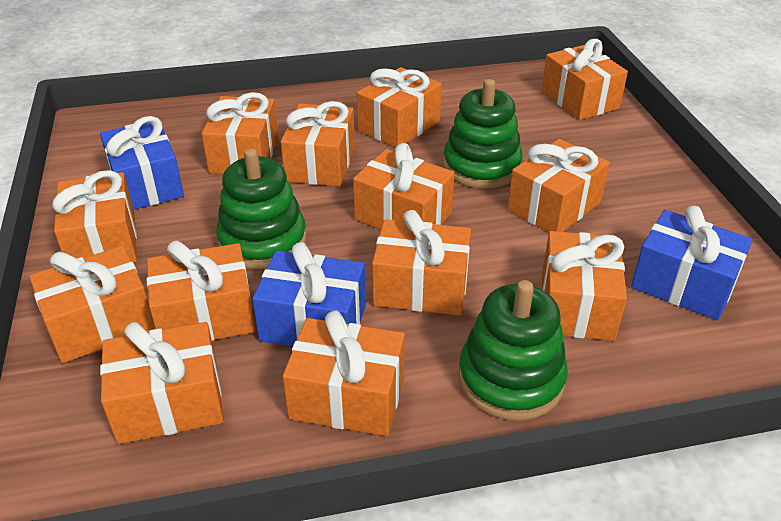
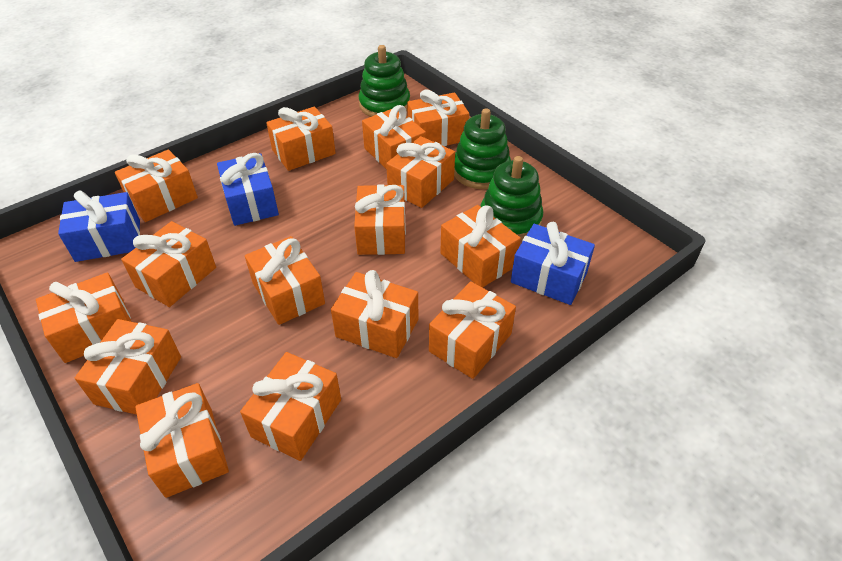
orange gift: [29,246,155,363] [52,170,137,262] [100,322,224,444] [146,241,255,341] [201,92,278,174] [281,101,355,187] [282,310,405,436] [353,143,454,229] [357,67,442,148] [372,210,471,316] [508,139,610,232] [541,39,628,120] [542,231,627,341] = 13 -> [36,273,131,363] [75,319,181,415] [115,149,198,222] [121,221,216,307] [135,383,229,498] [240,352,341,461] [245,236,325,325] [266,107,336,171] [331,270,418,358] [354,184,406,255] [362,105,426,169] [386,136,455,208] [407,89,469,146] [429,281,516,379] [440,205,521,288] = 15

